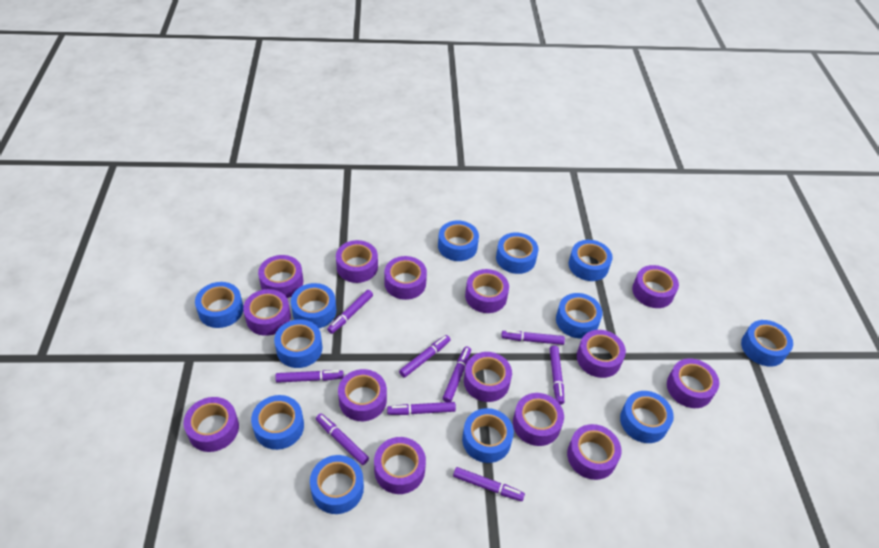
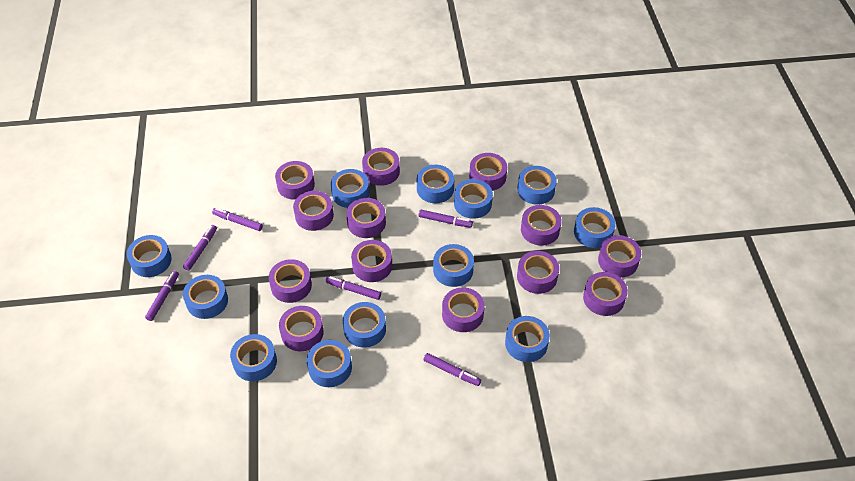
purple marker: [275,370,344,383] [316,413,369,465] [327,290,373,334] [387,402,456,415] [399,335,451,377] [443,346,471,402] [453,467,525,501] [501,330,565,345] [550,345,564,405] = 9 -> [145,271,179,321] [183,225,217,271] [212,208,263,231] [326,276,381,300] [419,210,473,228] [423,353,481,386] = 6
purple tape: [184,397,239,452] [243,289,291,336] [258,255,303,298] [336,240,378,283] [338,369,387,421] [374,437,426,494] [384,256,427,300] [464,352,512,402] [465,269,509,313] [513,393,564,446] [567,424,622,480] [577,330,626,378] [632,265,679,308] [667,358,719,408] = 14 -> [269,259,312,303] [275,161,315,200] [279,306,324,351] [293,191,334,231] [346,198,386,238] [351,240,392,282] [362,148,400,186] [442,287,485,332] [469,153,507,191] [517,251,559,294] [521,205,562,246] [583,272,628,316] [598,235,641,278] = 13

